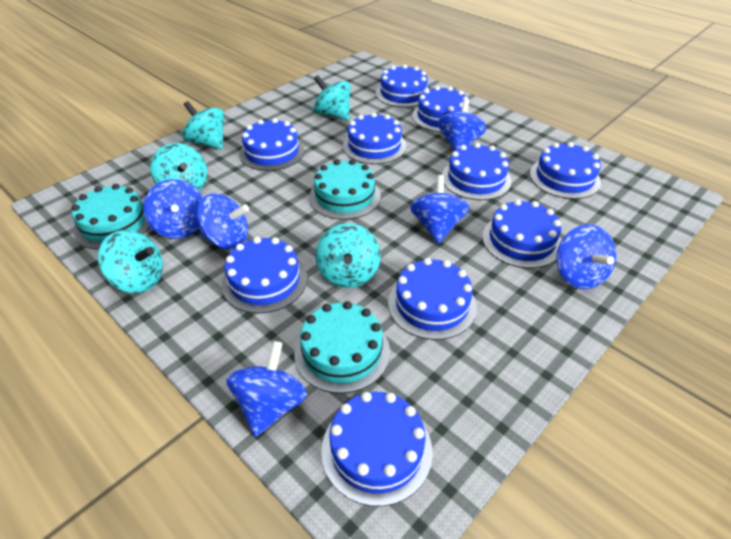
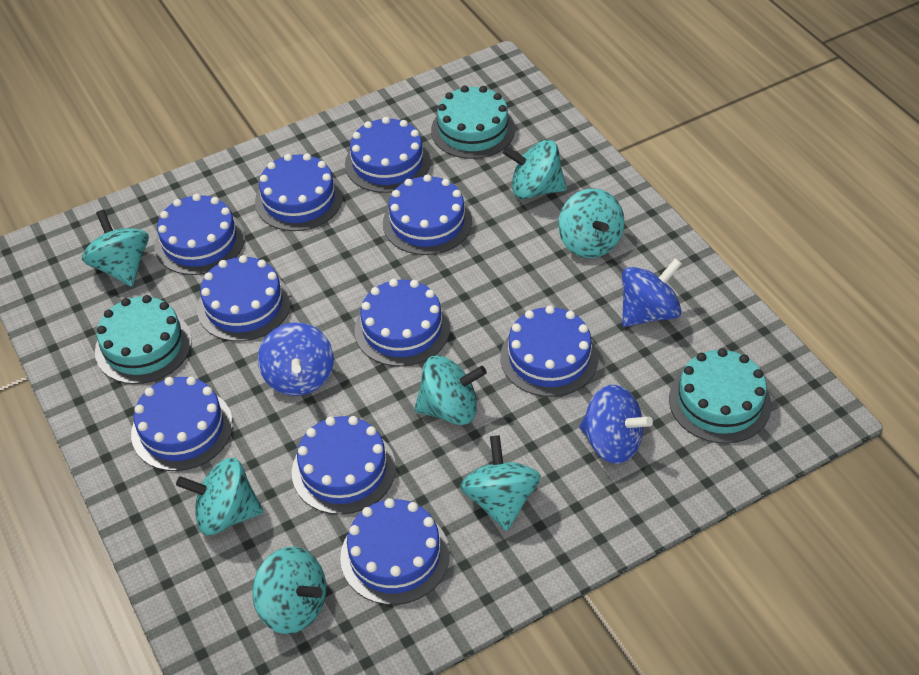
blue spinning top: [143,179,203,239] [197,193,249,250] [226,341,307,437] [410,175,470,243] [438,99,487,151] [556,224,616,289] = 6 -> [258,322,334,396] [579,385,653,464] [622,258,682,327] = 3
turquoise spinning top: [98,230,163,293] [150,143,207,191] [182,101,224,149] [313,75,351,120] [316,223,381,288] = 5 -> [82,209,149,287] [176,458,263,535] [252,547,326,634] [414,356,487,425] [460,435,541,531] [503,140,567,199] [558,188,625,258] = 7

